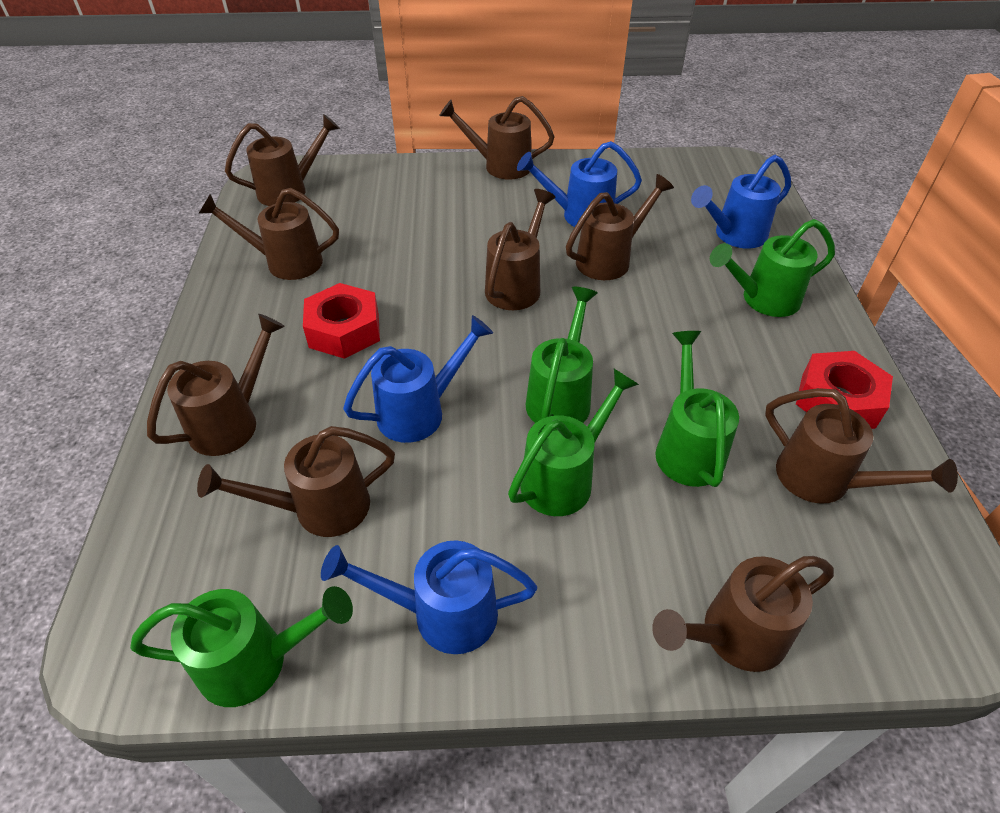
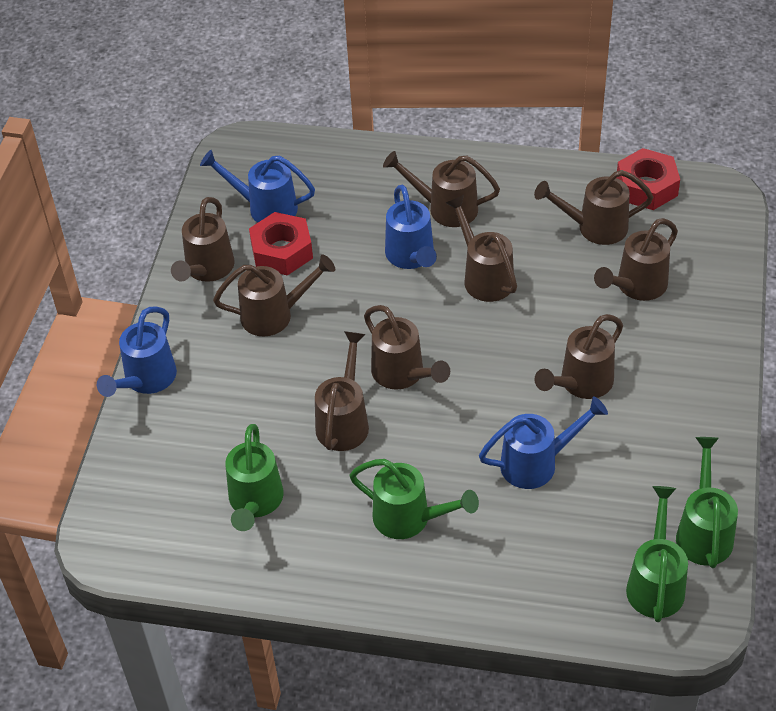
green watering can: [130,586,353,707] [508,369,639,516] [526,287,597,423] [655,331,739,487] [710,219,835,317] = 5 -> [225,424,284,531] [349,459,479,539] [626,486,688,622] [676,437,738,568] = 4

